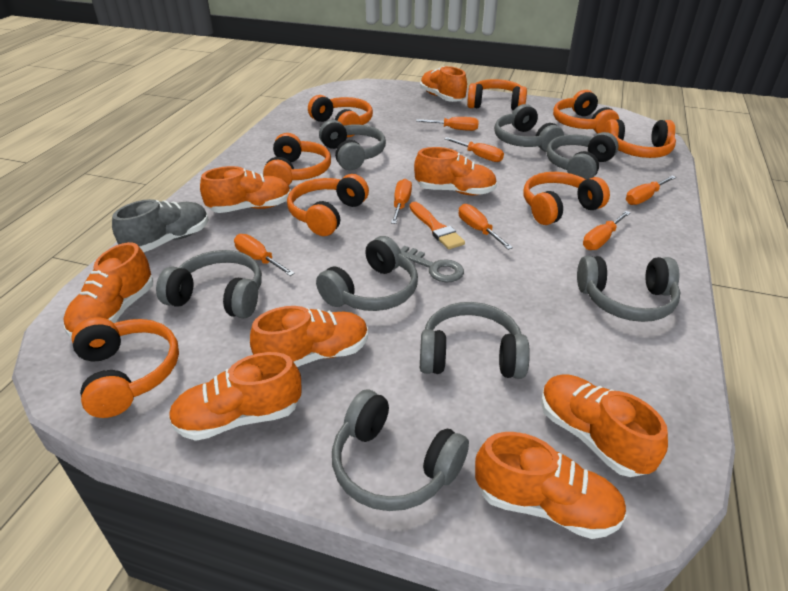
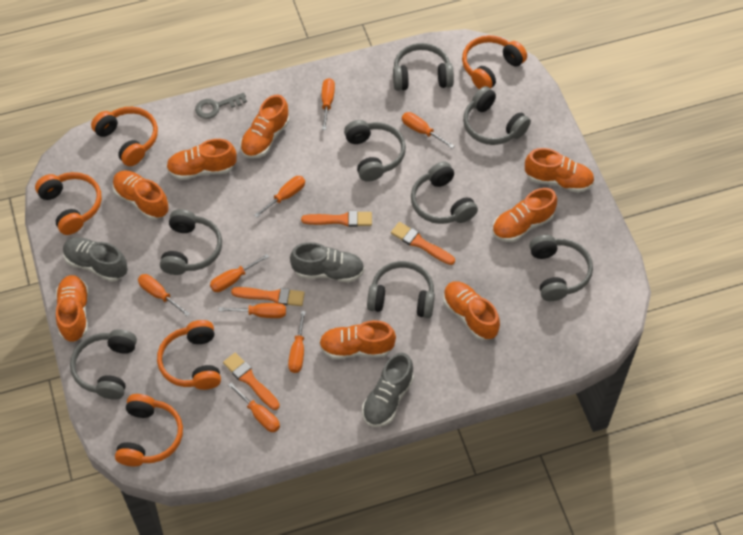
grey shoe: [112,199,209,252] = 1 -> [63,237,128,282] [290,242,364,283] [362,353,414,427] = 3
orange brush: [410,202,465,249] = 1 -> [223,353,280,410] [231,287,305,306] [301,211,372,227] [391,222,455,265] = 4
orange headphones: [71,317,179,418] [263,133,331,185] [287,174,369,236] [308,95,373,137] [467,79,527,111] [524,172,610,225] [553,90,619,134] [603,119,676,158] = 8 -> [35,172,102,235] [91,107,158,166] [115,394,183,466] [157,320,221,390] [462,35,527,89] = 5
orange screwdriver: [234,234,295,276] [391,179,412,224] [416,117,479,131] [444,137,504,162] [459,204,513,250] [583,211,631,250] [626,176,676,205] = 7 -> [138,274,190,317] [210,254,269,292] [218,303,286,318] [228,383,280,432] [254,176,305,218] [288,311,306,373] [322,78,335,130] [402,112,454,148] = 8

